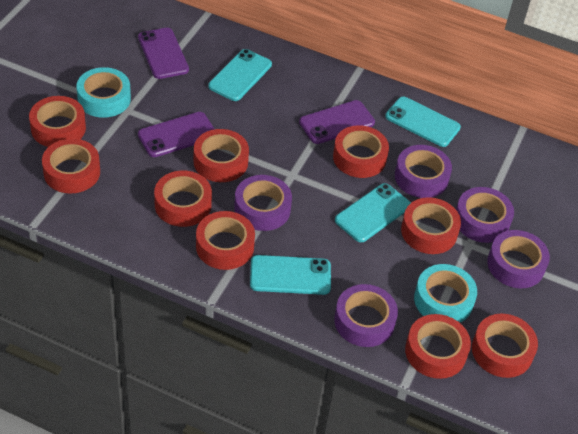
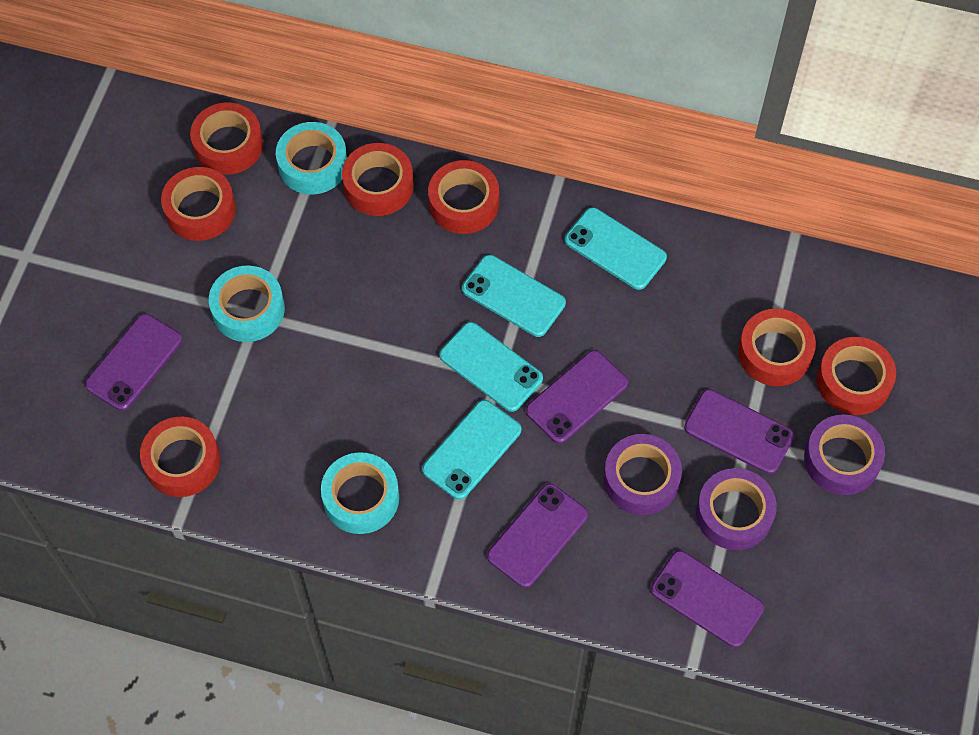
purple phone: [138,28,189,79] [138,112,214,157] [299,100,375,144] = 3 -> [85,314,182,411] [487,484,588,588] [526,350,628,444] [651,550,764,647] [684,389,794,474] = 5
purple tape: [234,175,292,231] [334,284,398,347] [395,145,452,198] [456,187,514,243] [487,230,550,288] = 5 -> [603,434,682,515] [696,468,777,550] [804,414,885,495] = 3
red tape: [29,96,86,147] [42,139,100,193] [154,170,212,227] [194,129,249,182] [196,211,255,270] [333,125,389,178] [401,197,461,254] [405,314,471,379] [472,314,538,378] = 9 -> [140,417,220,497] [161,167,236,241] [190,102,263,175] [342,143,414,216] [428,160,499,234] [738,309,816,386] [817,337,896,415] = 7
turquoise tape: [76,67,131,118] [414,264,477,323] = 2 -> [209,266,285,342] [276,122,347,194] [321,452,399,534] = 3

